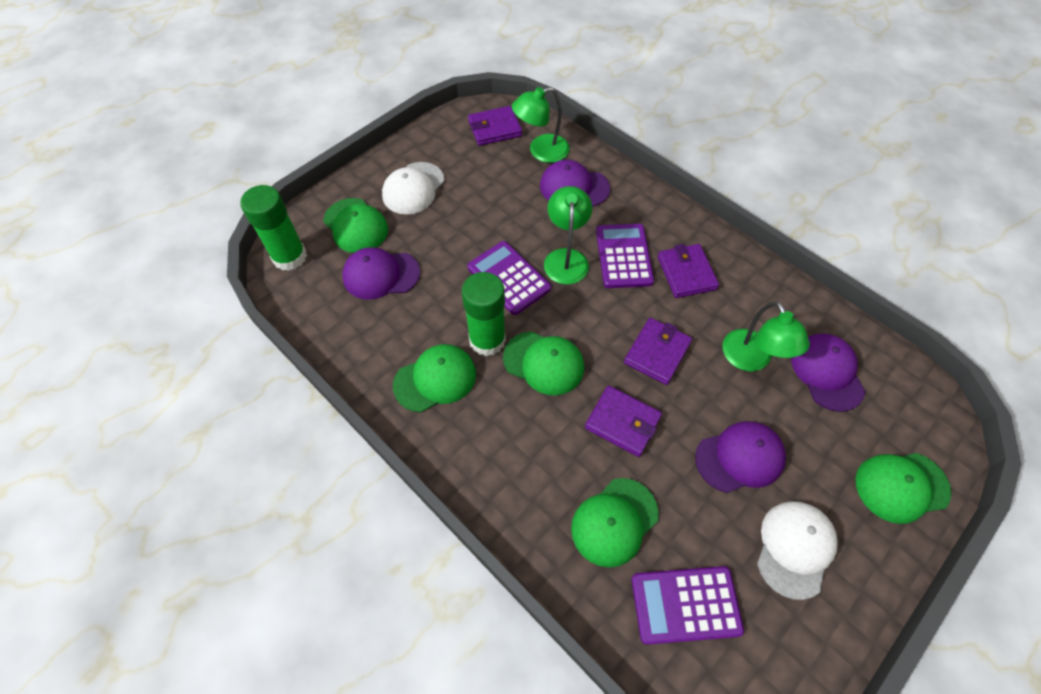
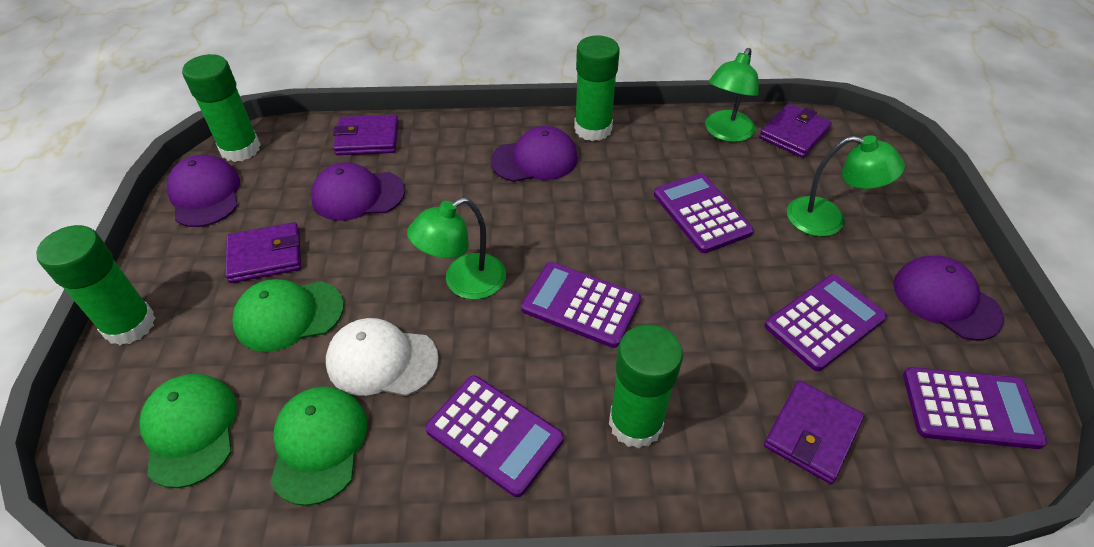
green cap: [323,198,388,253] [393,344,476,412] [503,331,584,395] [571,478,659,568] [856,453,951,524] = 5 -> [140,374,237,488] [232,279,344,352] [270,386,367,506] = 3
green glue stick: [240,185,307,271] [462,272,506,356] = 2 -> [36,225,155,345] [182,54,261,162] [574,35,620,141] [609,324,683,449] = 4
purple calculator: [467,241,551,315] [596,224,654,288] [631,566,744,645] = 3 -> [425,375,564,497] [521,262,641,348] [654,173,754,253] [765,274,887,371] [903,367,1047,449] = 5
white cap: [382,162,444,215] [757,501,838,600] = 2 -> [326,318,439,396] = 1

